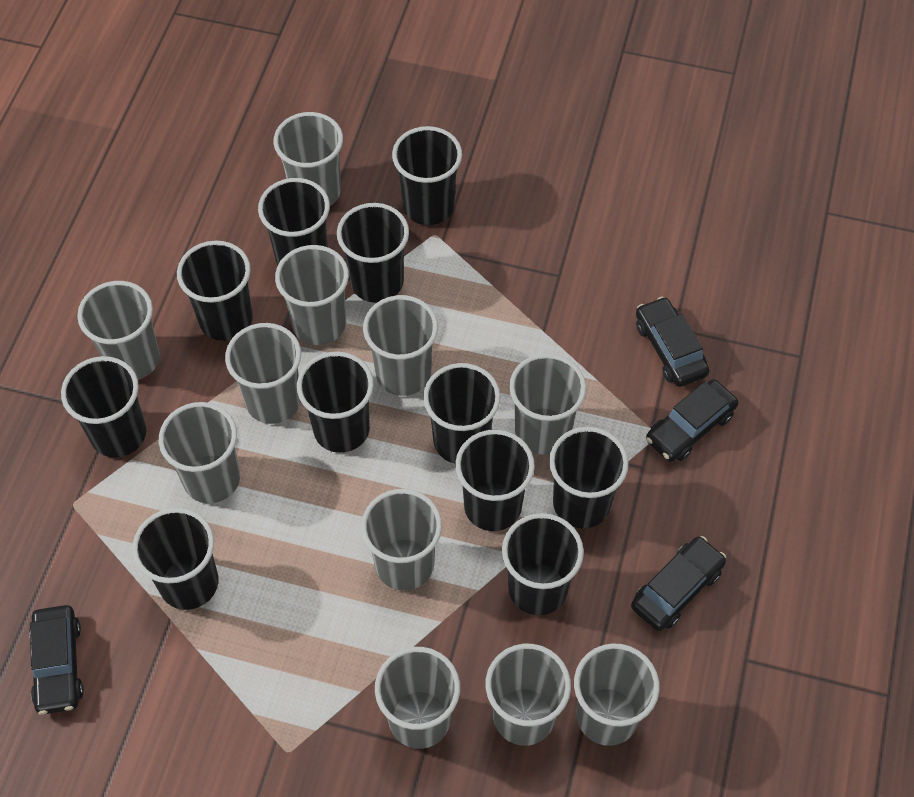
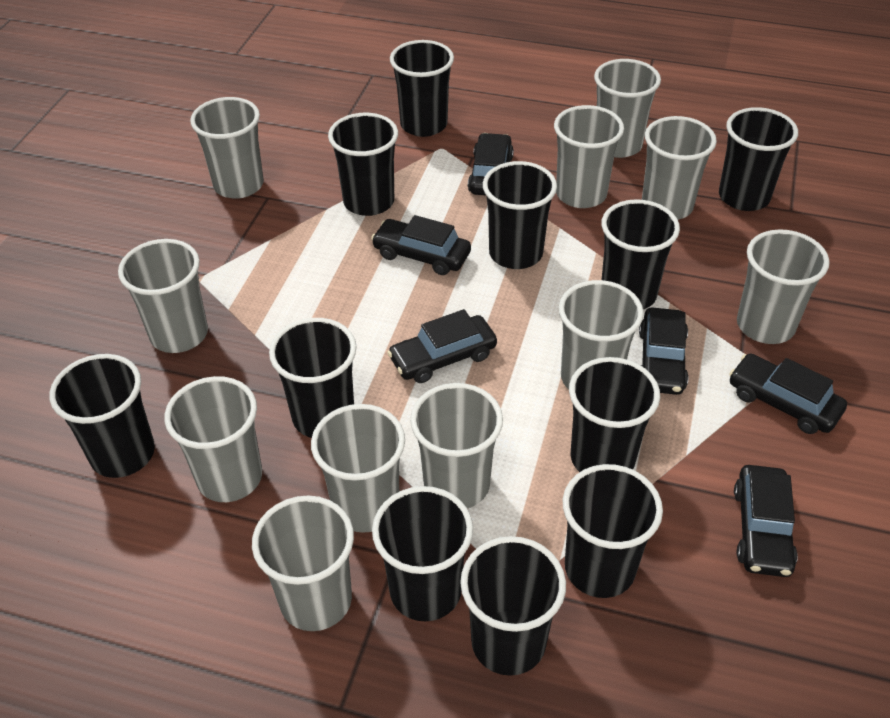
black car: [29,605,84,715] [631,536,726,631] [636,297,709,387] [646,379,738,462] = 4 -> [371,215,471,275] [387,309,497,383] [468,133,514,195] [639,308,689,395] [729,354,847,434] [734,465,798,577] = 6

